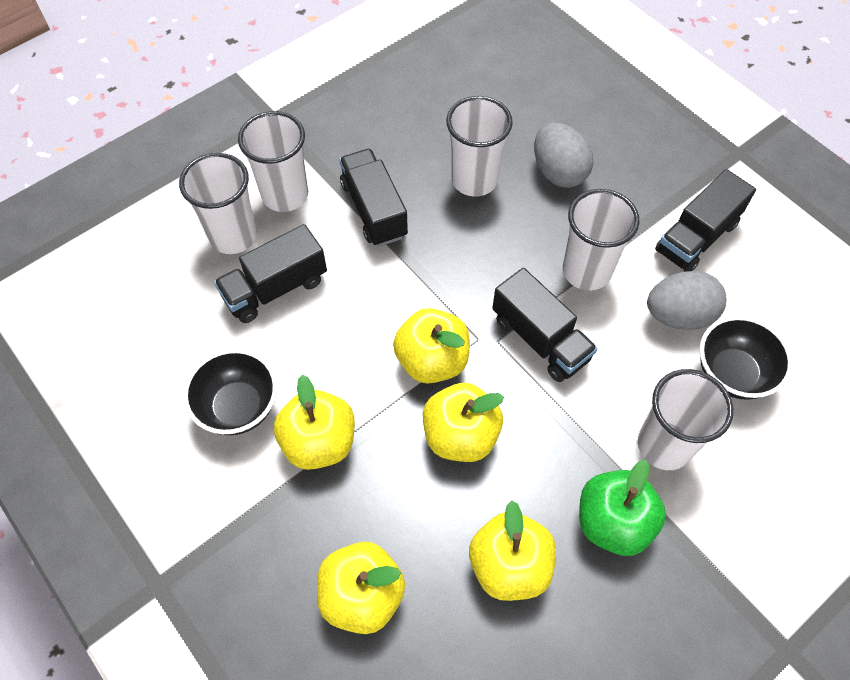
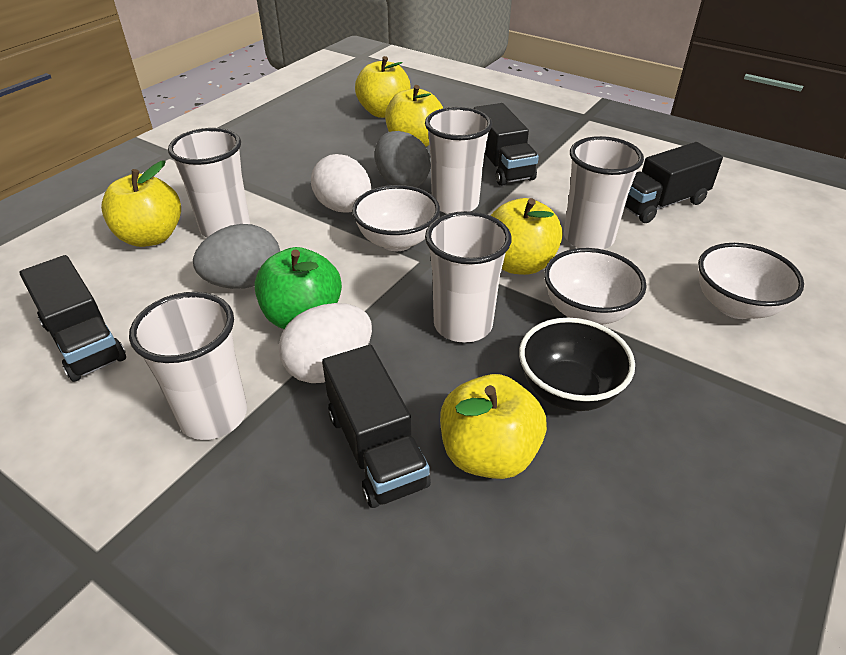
black bowl: [183,349,277,435] [700,316,793,400] = 2 -> [519,318,635,411] = 1
white bowl: none = 0 -> [352,185,440,251] [544,248,646,325] [698,243,804,319] = 3
white egg: none = 0 -> [279,303,372,383] [311,154,371,212] = 2

